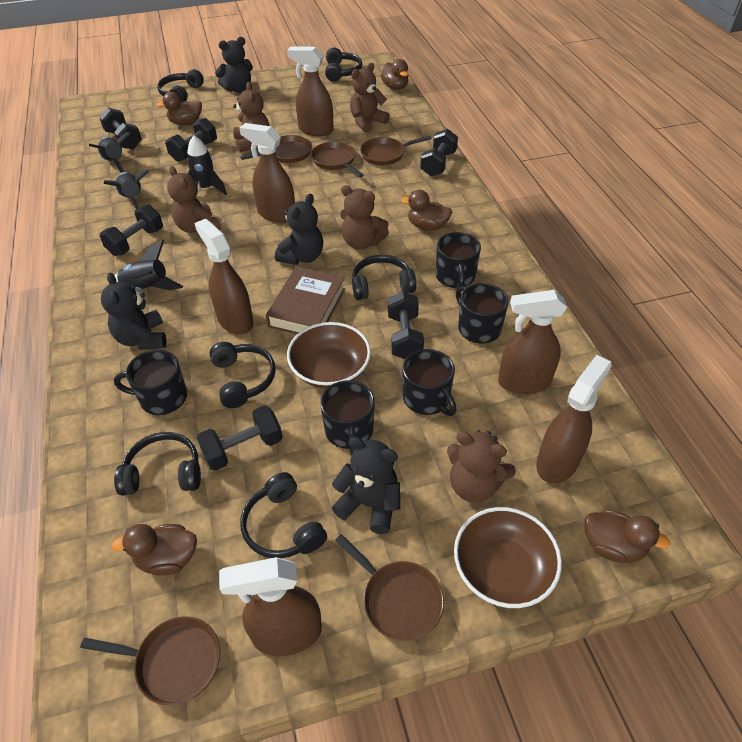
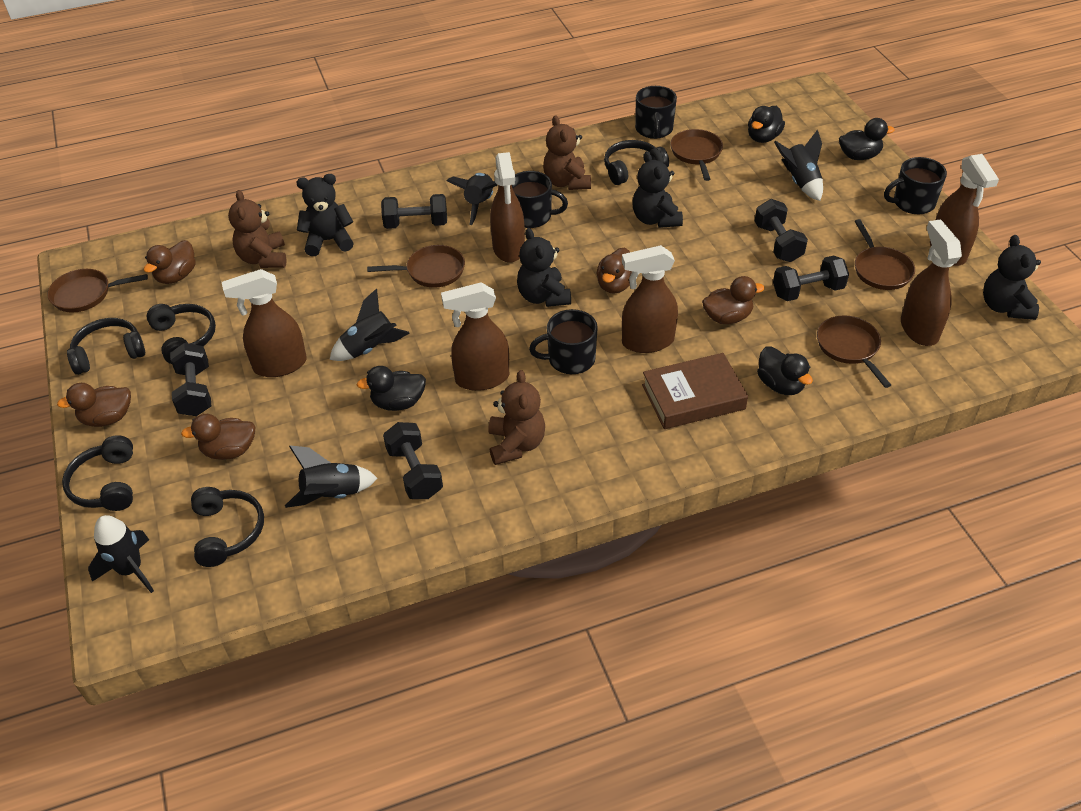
black duck: none = 0 -> [357,366,426,411] [748,106,785,143] [757,346,813,395] [839,118,895,160] = 4
black dumbbell: [99,108,142,149] [100,205,163,256] [165,118,217,162] [197,405,282,471] [388,291,424,359] [420,129,458,176] = 6 -> [170,343,211,416] [381,194,447,229] [383,422,443,499] [755,199,808,262] [773,256,849,301] = 5
black headphones: [114,432,201,496] [157,69,204,102] [210,342,276,408] [240,472,327,558] [325,47,362,82] [352,255,416,300] = 6 -> [62,435,133,511] [67,318,145,375] [147,304,216,364] [191,487,264,567] [604,140,669,185] = 5
black mug: [114,350,187,415] [320,380,374,456] [403,349,457,416] [436,232,481,288] [456,283,509,344] = 5 -> [512,171,568,228] [529,309,598,374] [635,86,677,139] [884,157,947,214] = 4
black rocket: [89,132,131,173] [104,170,149,209] [115,240,183,291] [187,136,227,195] = 4 -> [88,515,154,593] [285,445,377,508] [330,289,410,361] [447,173,497,225] [774,129,823,201] = 5
brown bowl: [287,322,371,388] [454,507,562,608] = 2 -> none = 0
brown teddy bear: [167,166,221,233] [233,82,269,153] [340,185,389,250] [350,63,390,133] [447,430,516,503] = 5 -> [228,190,287,268] [488,370,545,465] [543,115,591,190] = 3

